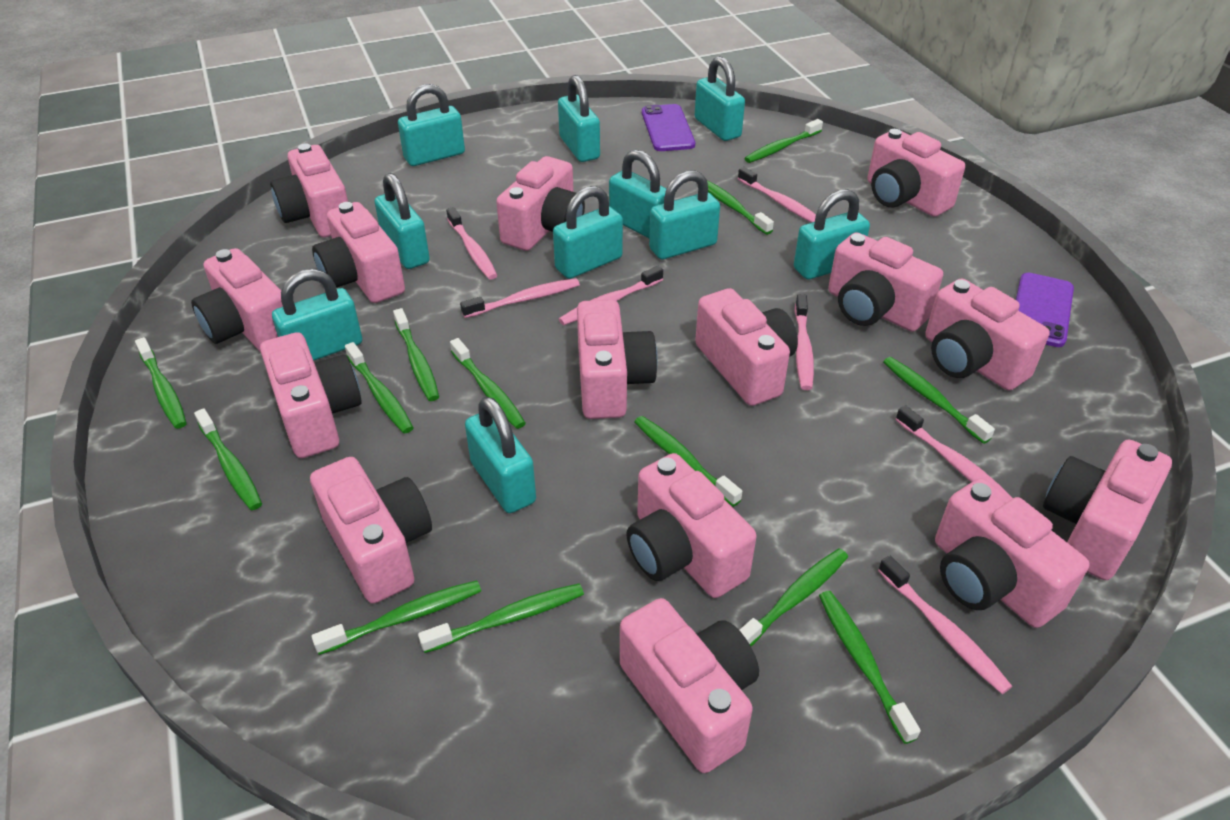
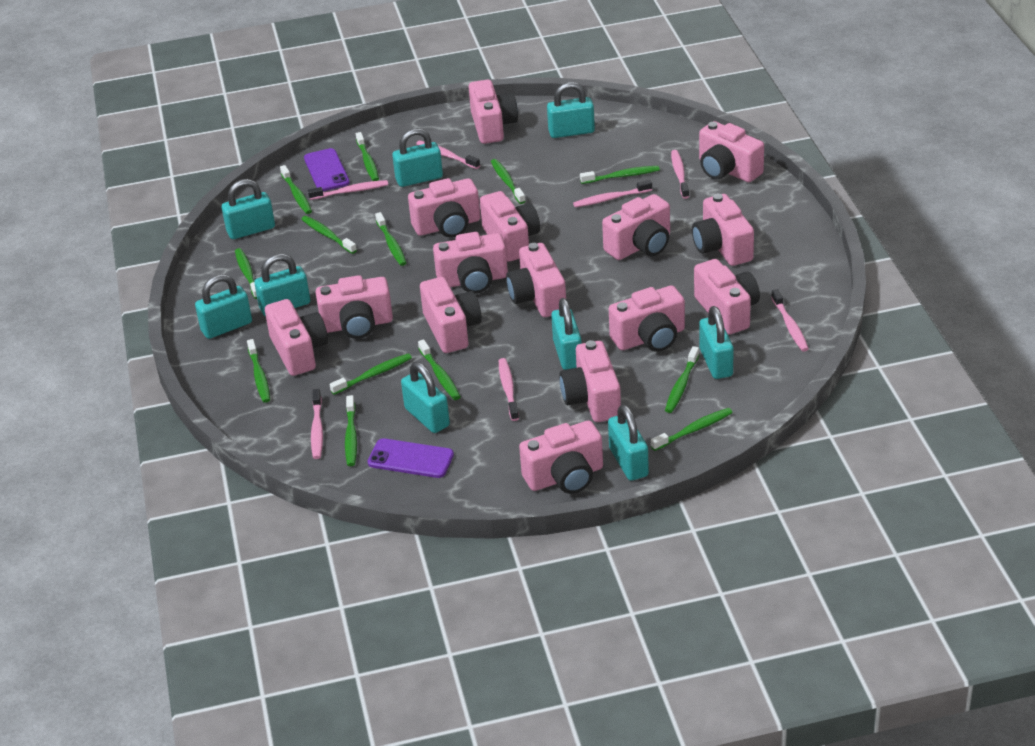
turquoise padlock: [272,269,362,361] [375,173,430,269] [398,84,465,166] [465,397,536,513] [553,186,623,279] [558,75,600,162] [609,150,666,238] [649,171,720,259] [695,56,745,141] [794,189,870,279] = 10 -> [195,274,252,339] [222,179,275,239] [254,254,310,316] [392,128,443,187] [401,362,450,433] [547,82,595,138] [551,298,582,370] [608,404,649,481] [699,306,734,379] = 9

